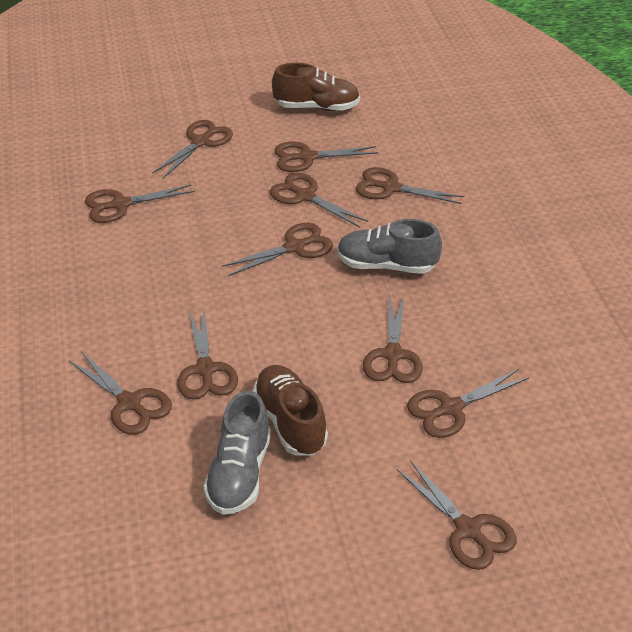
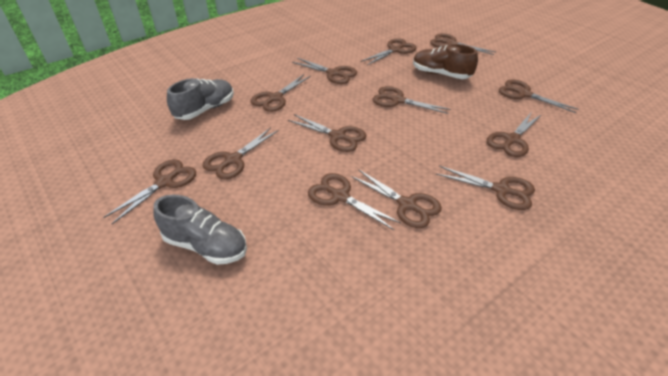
brown scissors: [69,351,172,435] [85,184,195,223] [152,120,233,178] [177,310,238,399] [222,223,333,276] [270,173,368,227] [274,142,379,172] [356,167,465,204] [363,295,423,383] [397,460,516,570] [407,369,529,438] = 11 -> [103,159,196,224] [203,128,279,179] [251,74,311,112] [288,114,366,152] [292,58,357,84] [308,173,401,230] [351,169,442,228] [361,38,417,65] [373,86,451,114] [430,33,495,55] [436,166,535,210] [487,113,542,157] [499,79,579,113] = 13
brown shoe: [253,365,328,456] [272,63,360,111] = 2 -> [413,44,478,79] = 1

